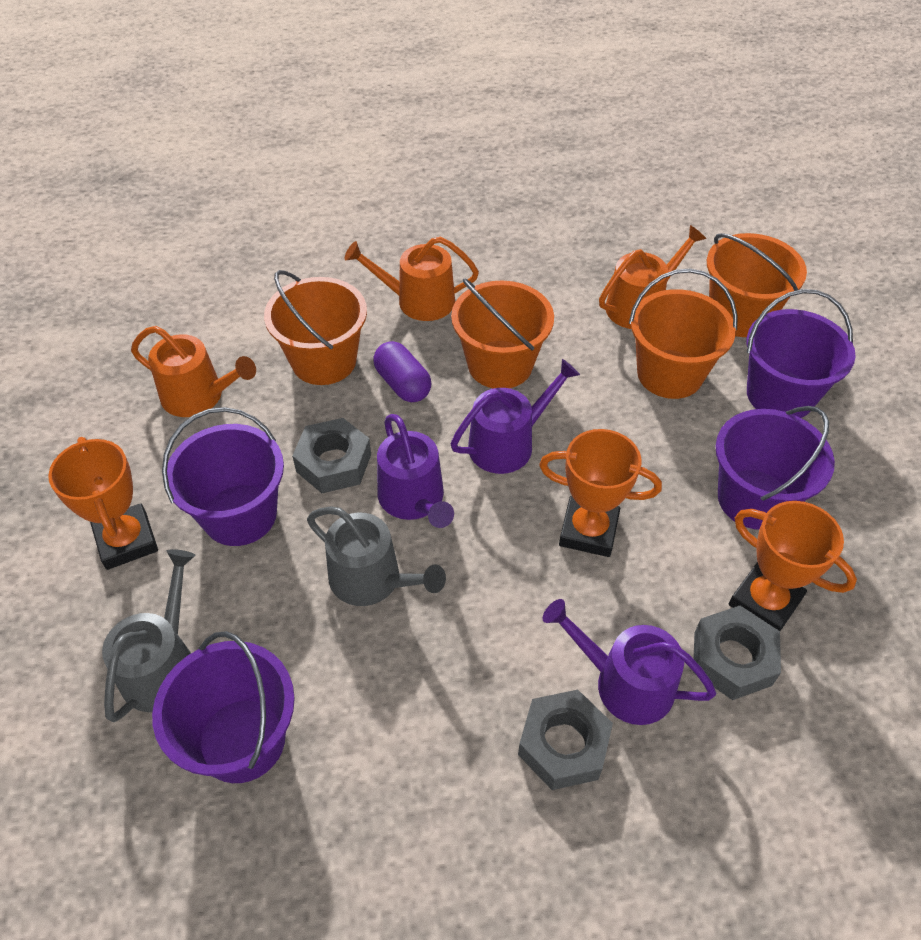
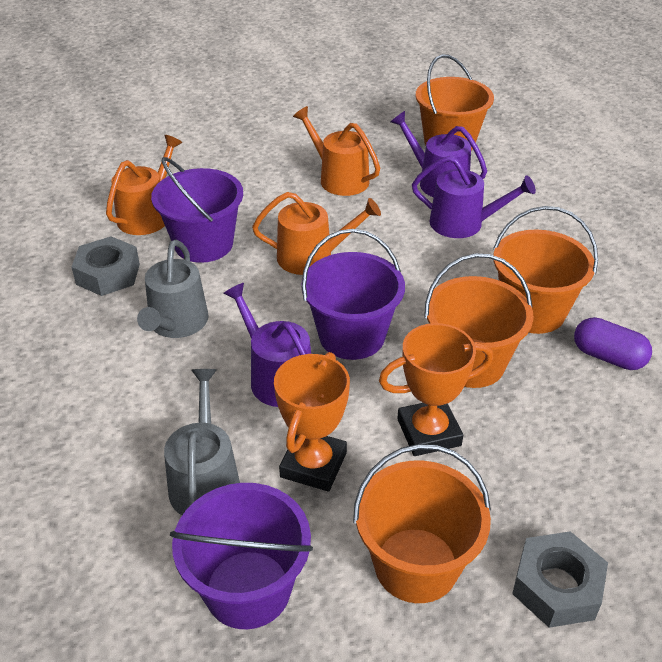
grey nut: [292,418,371,493] [518,690,613,790] [693,606,781,700] = 3 -> [72,236,140,296] [512,531,608,628] = 2
orange trophy: [48,437,158,570] [539,429,662,557] [729,501,857,631] = 3 -> [274,352,350,492] [379,323,493,456] = 2
purple bucket: [152,631,295,783] [162,407,284,546] [716,406,835,530] [747,289,856,418] = 4 -> [151,157,243,263] [170,483,313,629] [301,229,405,360] = 3

